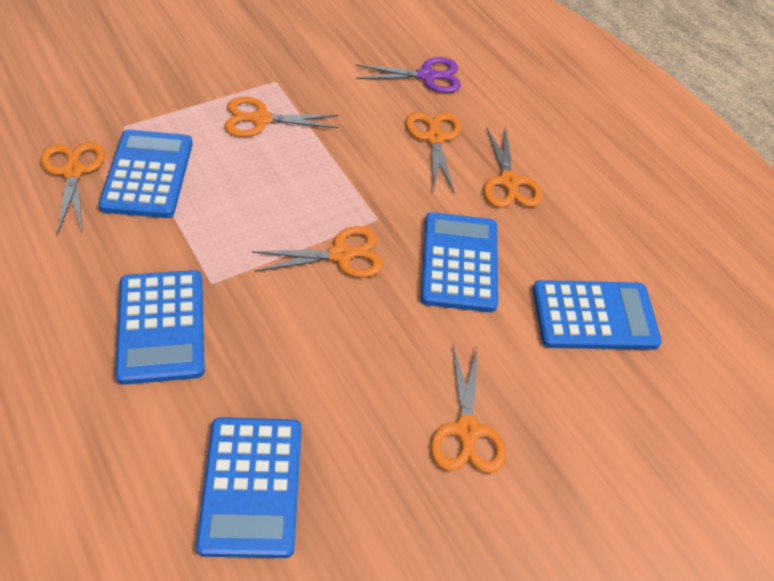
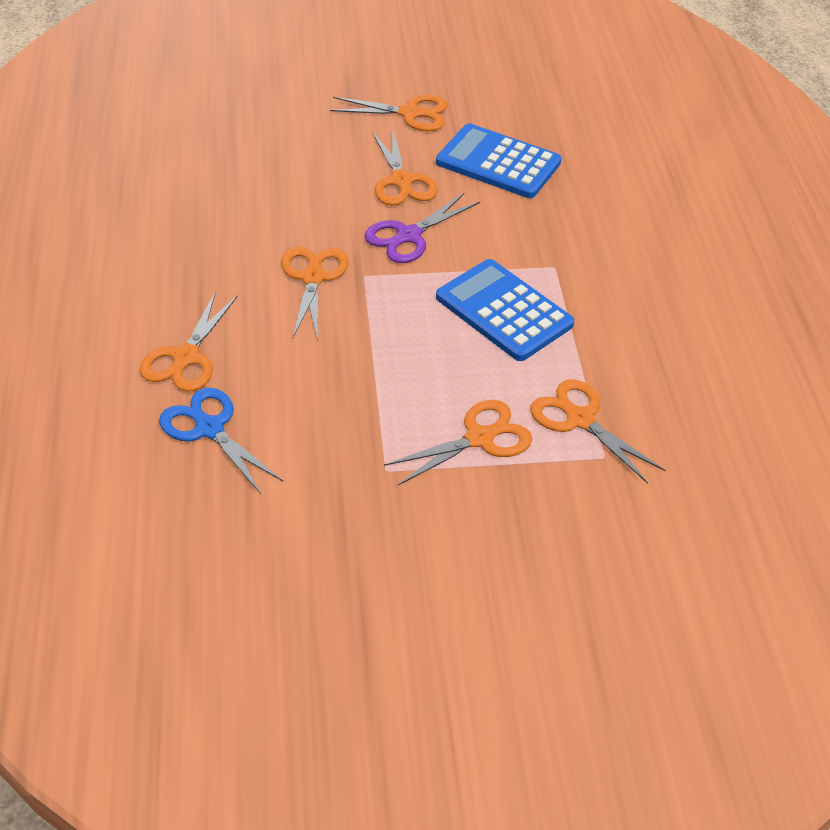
blue calculator: [98,130,193,218] [115,270,205,385] [196,417,301,558] [421,212,498,312] [533,280,662,350] = 5 -> [436,123,561,198] [436,259,574,361] = 2
blue scissors: none = 0 -> [159,388,283,494] = 1

